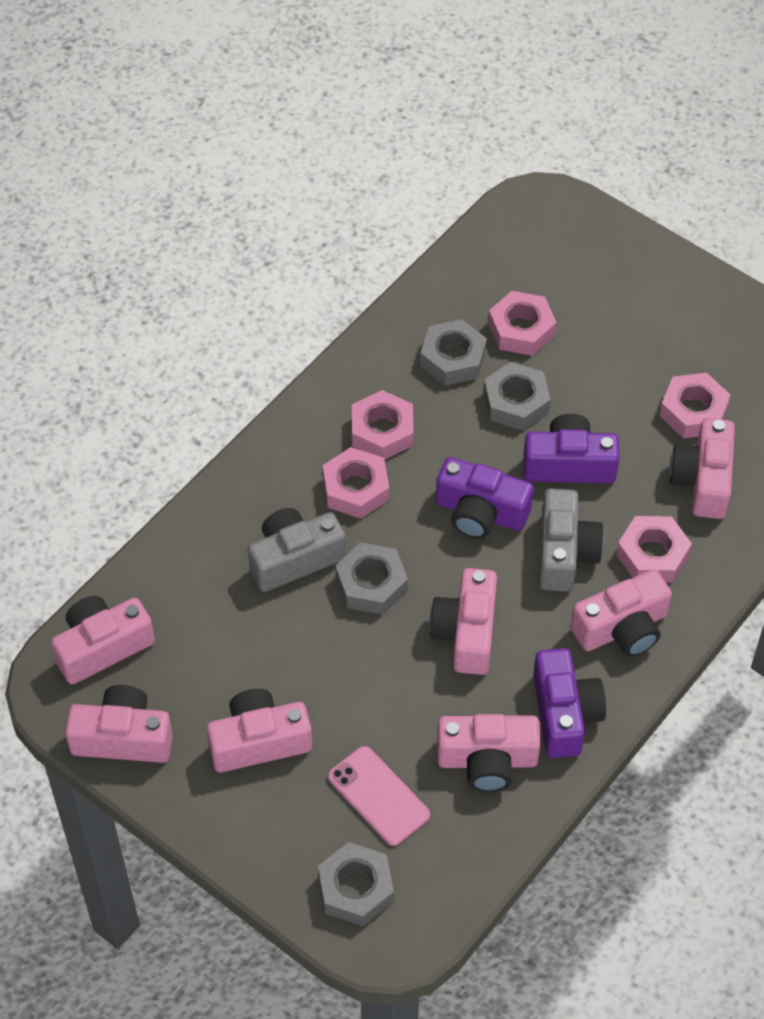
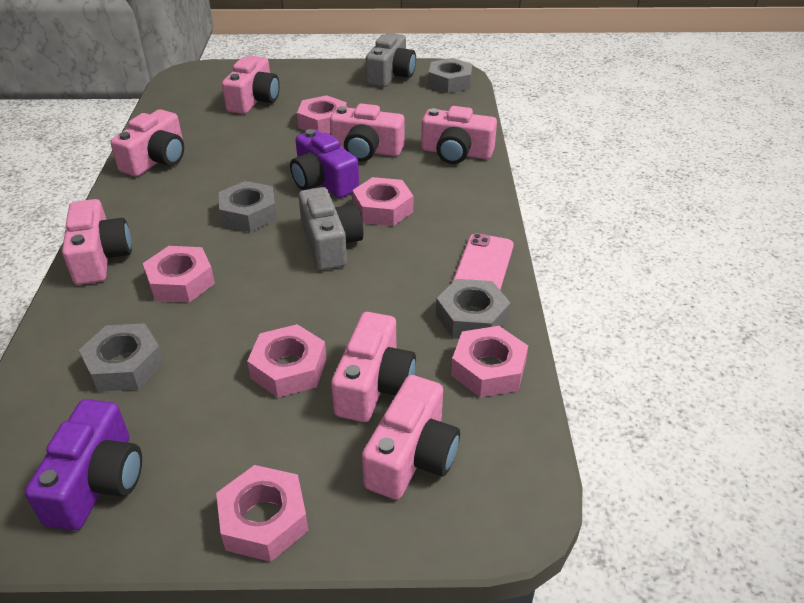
pink nut: [323,447,389,519] [352,390,414,460] [488,291,557,356] [616,516,692,583] [660,373,731,438] = 5 -> [143,246,215,303] [216,465,309,562] [247,324,327,398] [297,95,347,133] [352,177,413,226] [451,326,528,397] = 6
purple camera: [436,457,534,539] [523,414,620,483] [533,648,606,758] = 3 -> [25,399,142,531] [290,129,359,198] = 2

